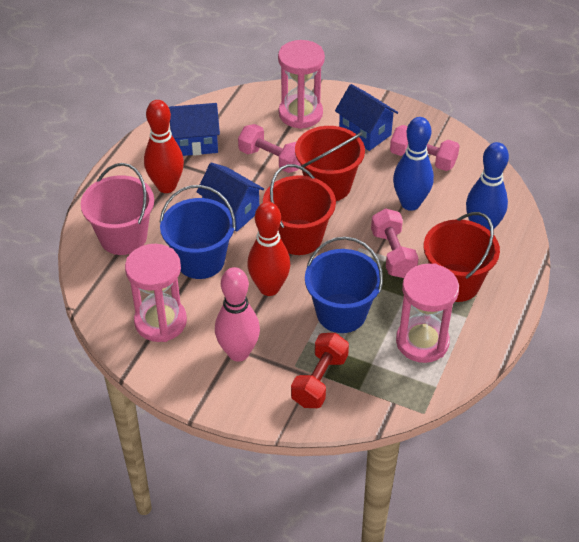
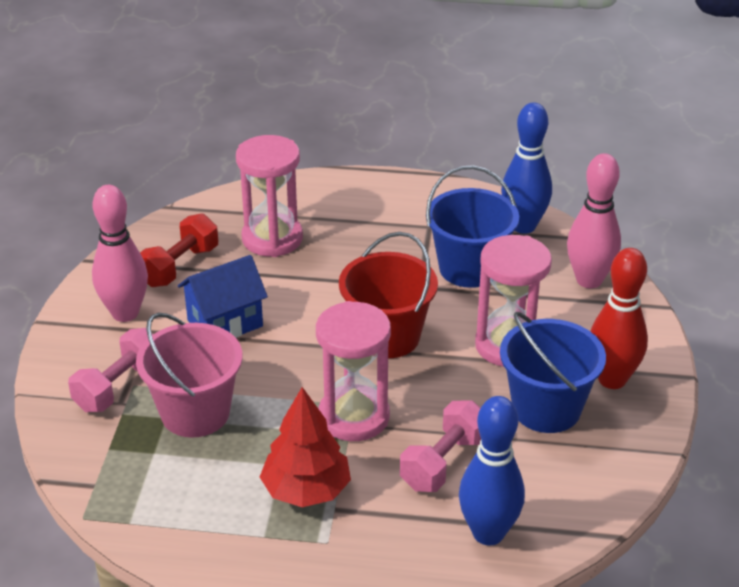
blue house: [169,103,220,156] [196,163,264,232] [335,84,398,151] = 3 -> [178,255,268,338] = 1
pink bowling pin: [215,267,260,362] = 1 -> [92,185,148,322] [567,153,621,288] = 2
pink dumbbell: [238,124,301,173] [371,208,419,278] [390,125,460,171] = 3 -> [68,328,153,412] [400,400,481,492] = 2
red bowling pin: [144,100,184,193] [247,202,290,296] = 2 -> [590,248,648,389] = 1
red bucket: [263,164,336,255] [295,126,365,201] [424,212,500,302] = 3 -> [339,232,438,358] = 1
red tree: none = 0 -> [260,387,351,507] = 1

